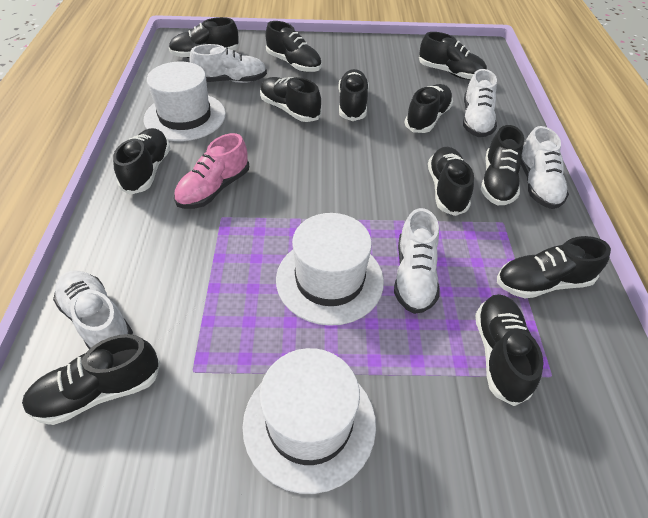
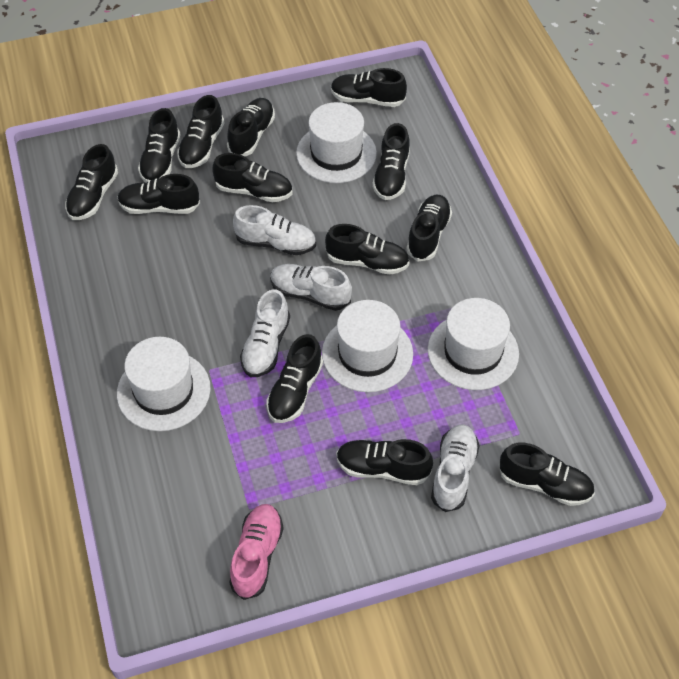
black shoe: [22,334,160,425] [113,128,171,195] [169,17,239,58] [260,77,321,122] [266,21,322,72] [338,69,369,121] [404,84,453,133] [419,32,487,80] [428,147,474,216] [475,294,543,406] [481,125,524,205] [497,236,611,298] = 12 -> [65,144,118,220] [117,174,200,214] [138,108,180,183] [177,95,224,168] [212,153,293,202] [227,98,275,156] [266,334,323,423] [325,224,409,275] [331,68,407,107] [336,439,433,485] [372,123,410,200] [406,195,452,262] [499,442,595,506] = 13
white hat: [144,62,226,141] [242,348,376,494] [276,213,384,326] = 3 -> [117,337,211,431] [296,102,377,183] [322,300,413,392] [428,298,519,390] = 4
white shoe: [53,271,133,349] [190,44,267,83] [394,208,439,314] [463,69,497,137] [521,126,569,209] = 5 -> [233,205,316,255] [240,289,290,377] [270,264,352,311] [431,425,480,512] = 4

